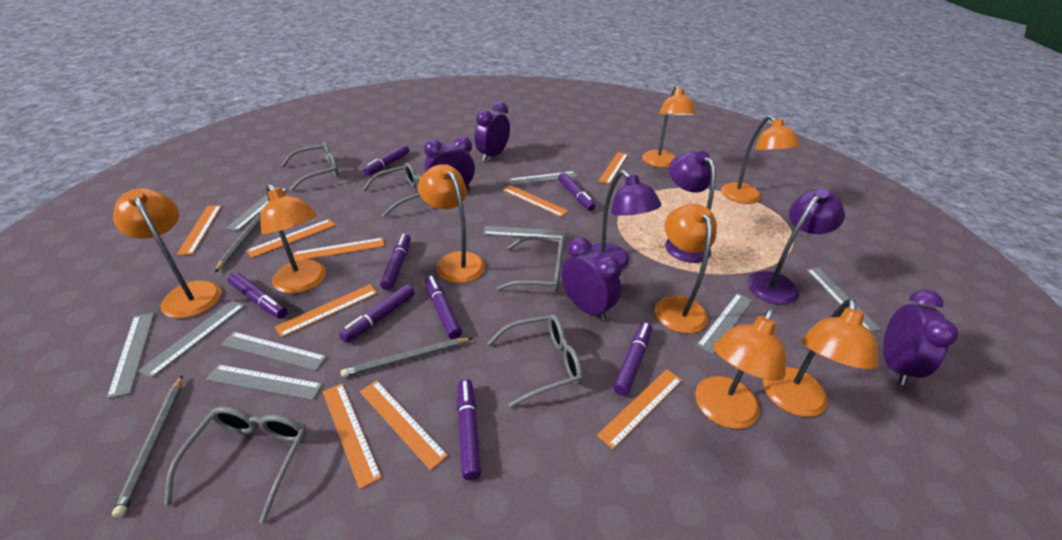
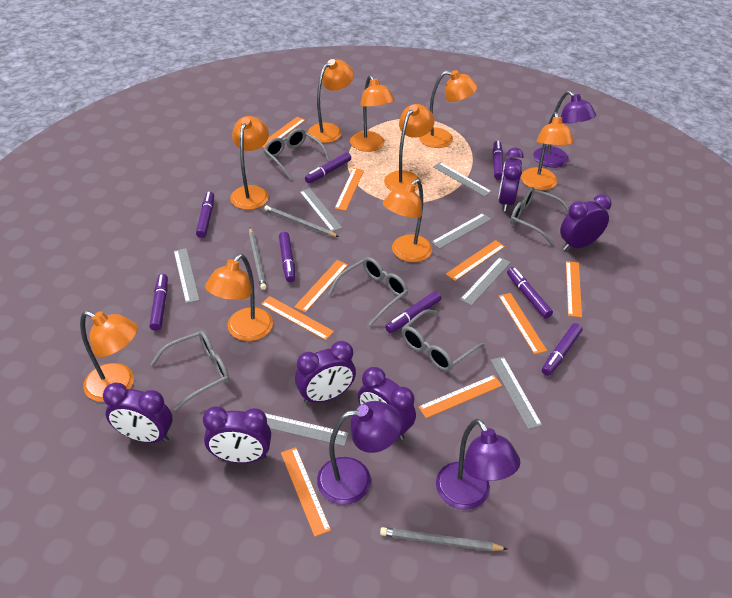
grey ruler: [107,313,155,399] [138,300,245,378] [206,364,323,400] [221,332,327,371] [225,187,287,231] [483,226,565,239] [508,171,578,185] [697,293,752,354] [806,268,881,332] = 9 -> [174,248,200,303] [265,413,349,446] [300,188,342,232] [431,213,491,249] [433,162,492,197] [460,257,511,306] [490,357,542,429] = 7
orange lamp: [113,188,222,318] [260,184,326,294] [418,164,485,283] [642,85,696,168] [655,204,717,333] [695,308,786,429] [721,115,800,204] [763,298,878,417] = 8 -> [80,311,138,402] [205,254,273,341] [230,116,269,210] [308,59,354,143] [350,75,395,152] [383,179,432,262] [384,104,435,191] [419,70,478,148] [521,112,574,190] = 9
purple clock: [424,136,475,189] [475,102,510,161] [561,237,622,321] [883,290,958,385] = 4 -> [103,383,172,443] [203,406,271,463] [295,341,356,404] [358,367,416,440] [498,148,524,211] [560,194,612,250] = 6

